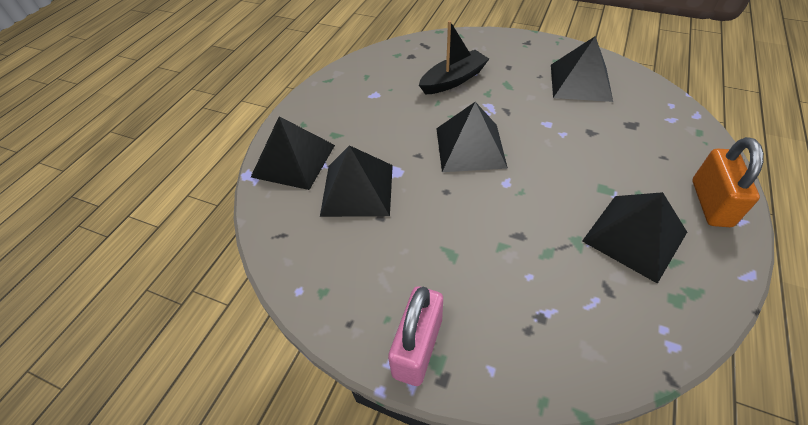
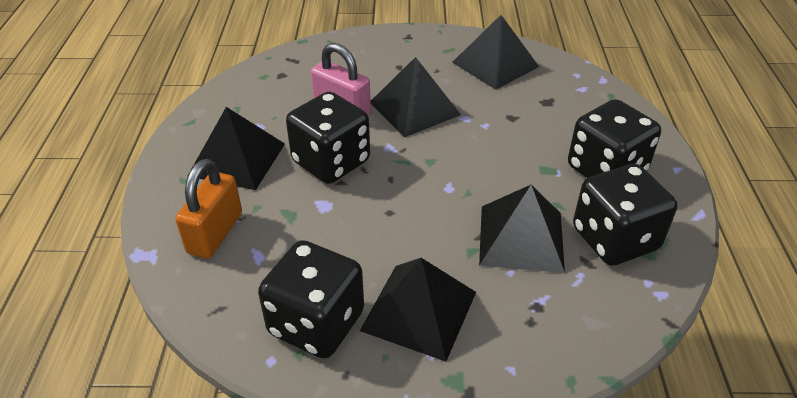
black boat: [419,21,489,95] = 1 -> none = 0
black dice: none = 0 -> [258,240,364,358] [286,92,370,184] [568,99,661,178] [573,164,677,266] = 4

